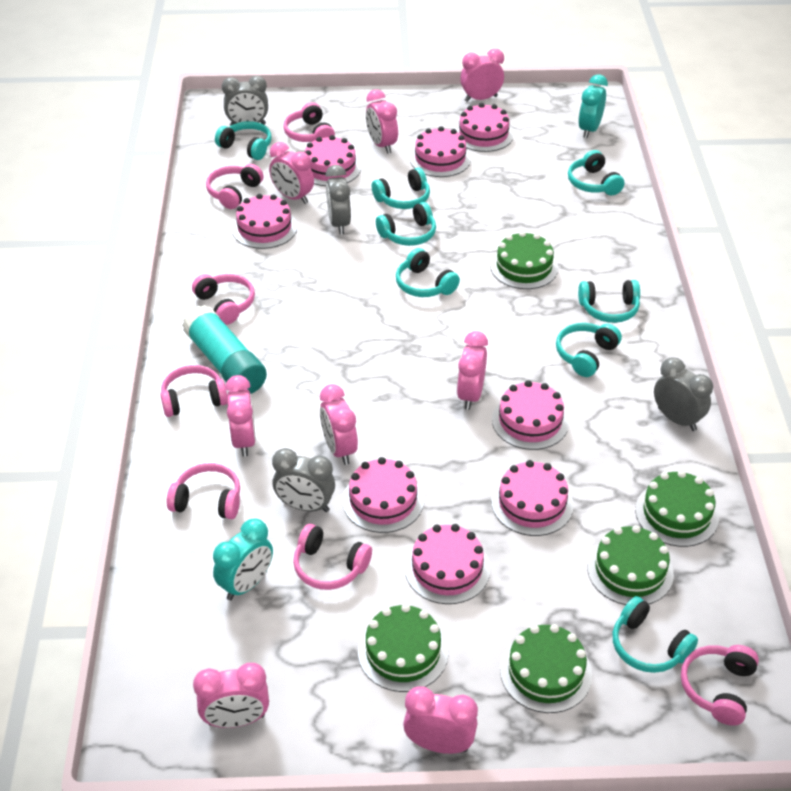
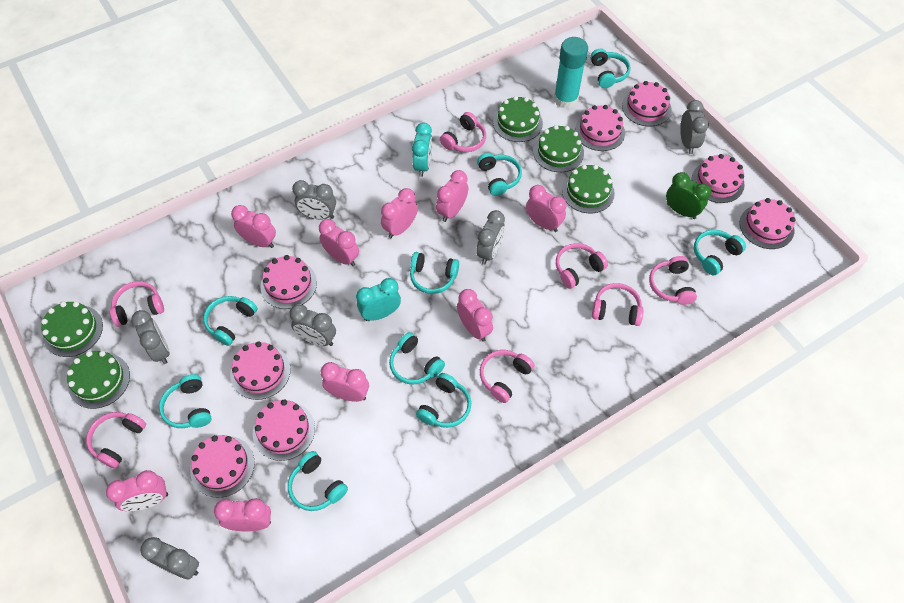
green clock: none = 0 -> [666,172,711,219] = 1
grey clock: [222,76,268,126] [272,448,335,512] [326,165,351,235] [654,357,713,431] = 4 -> [131,310,170,364] [140,537,199,579] [290,304,336,346] [292,180,336,219] [476,210,505,265] [680,100,709,154] = 6
pink clock: [193,663,269,728] [225,375,256,457] [269,142,314,204] [320,384,358,465] [366,89,398,154] [403,686,478,754] [457,331,488,410] [460,49,504,102] = 8 -> [106,470,168,511] [214,498,271,531] [231,205,276,248] [319,219,359,266] [320,362,369,402] [381,188,418,238] [436,170,469,222] [457,289,493,342] [526,185,566,232] = 9
turquoise headphones: [215,121,272,160] [372,168,430,209] [376,202,436,246] [396,248,460,297] [556,323,622,377] [568,150,624,196] [578,280,640,323] [613,596,698,673] = 8 -> [159,374,212,428] [203,296,258,346] [288,451,348,511] [389,332,445,385] [410,252,459,294] [416,373,471,428] [477,153,522,196] [590,49,631,88] [694,230,746,275] = 9

